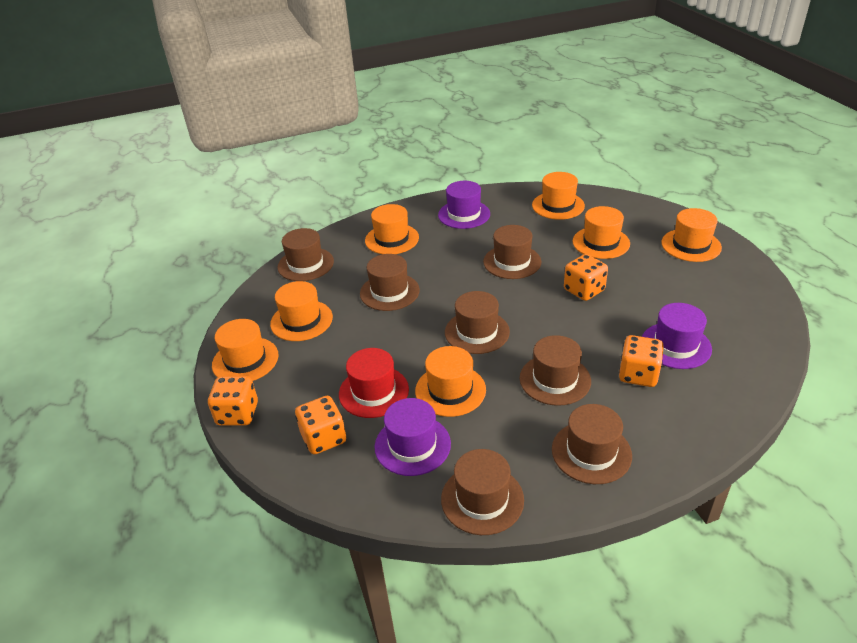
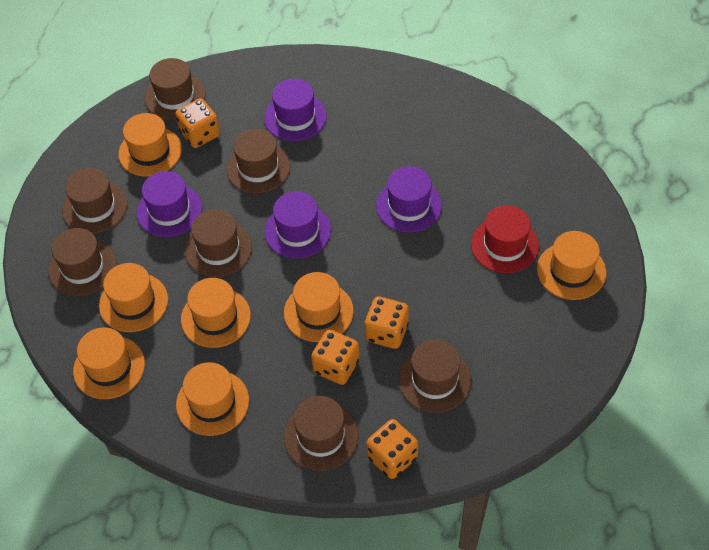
purple hat: [375,398,451,476] [438,181,490,229] [642,303,712,369] = 3 -> [137,171,202,237] [264,79,327,141] [265,191,331,258] [376,166,442,233] = 4

